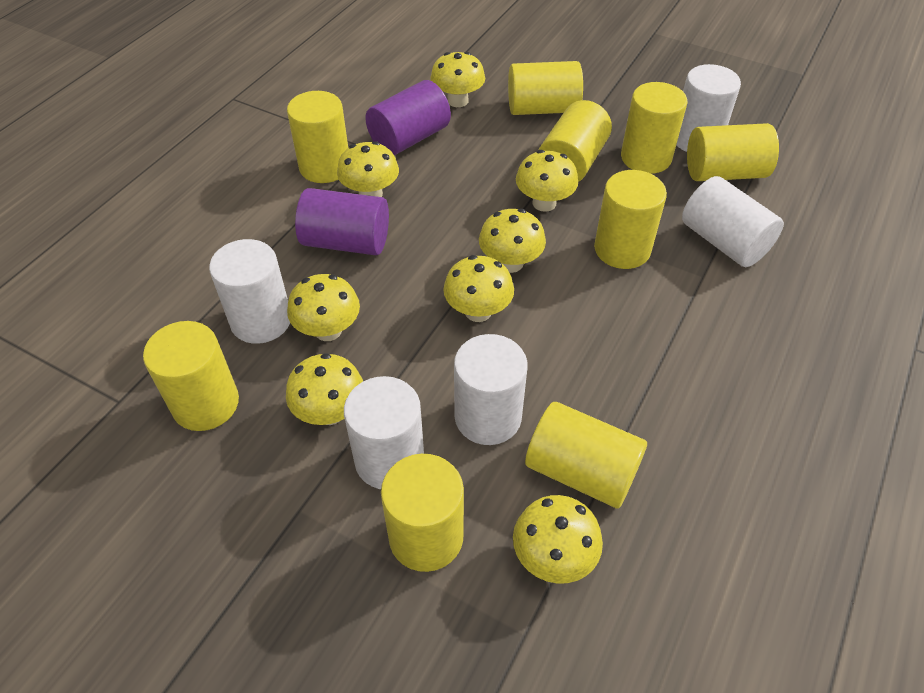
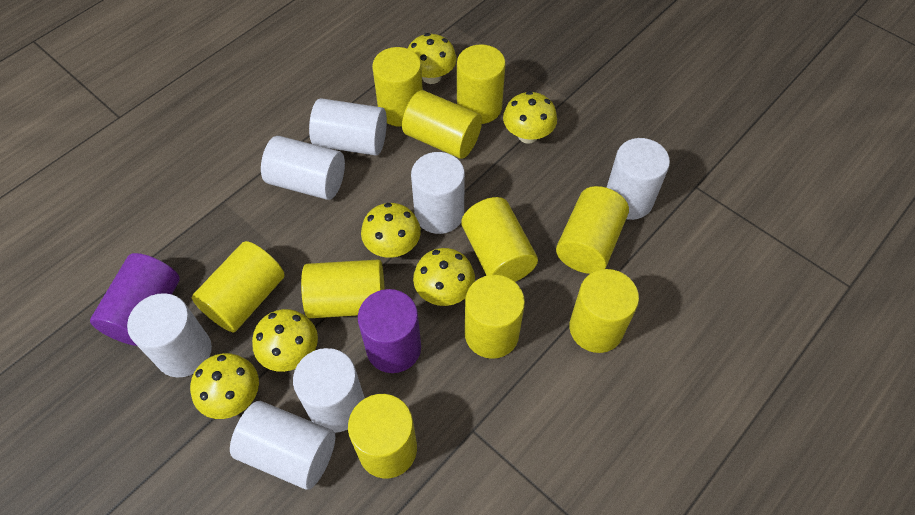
white cylinder: [209,239,290,344] [344,376,424,489] [454,334,527,445] [676,64,741,152] [682,176,784,267] = 5 -> [127,293,212,378] [230,401,335,490] [261,136,345,200] [293,348,365,433] [309,98,387,156] [411,152,465,234] [606,138,670,220] = 7
yellow cylinder: [143,321,239,431] [287,91,348,183] [381,454,464,572] [508,61,583,115] [525,402,647,509] [539,100,612,182] [594,170,667,269] [621,82,687,174] [687,123,779,181] = 9 -> [192,241,285,332] [301,259,385,318] [348,394,417,478] [372,47,423,127] [402,90,482,159] [457,44,506,124] [461,197,538,282] [465,275,525,359] [556,186,629,274] [569,269,639,353] = 10
yellow mushroom: [286,353,363,425] [287,274,360,341] [337,141,399,197] [430,52,485,107] [443,255,514,322] [479,209,546,273] [513,495,603,584] [516,150,578,212] = 8 -> [190,353,259,419] [252,309,318,372] [361,203,421,257] [408,33,457,84] [413,248,475,306] [503,91,557,143] = 6

